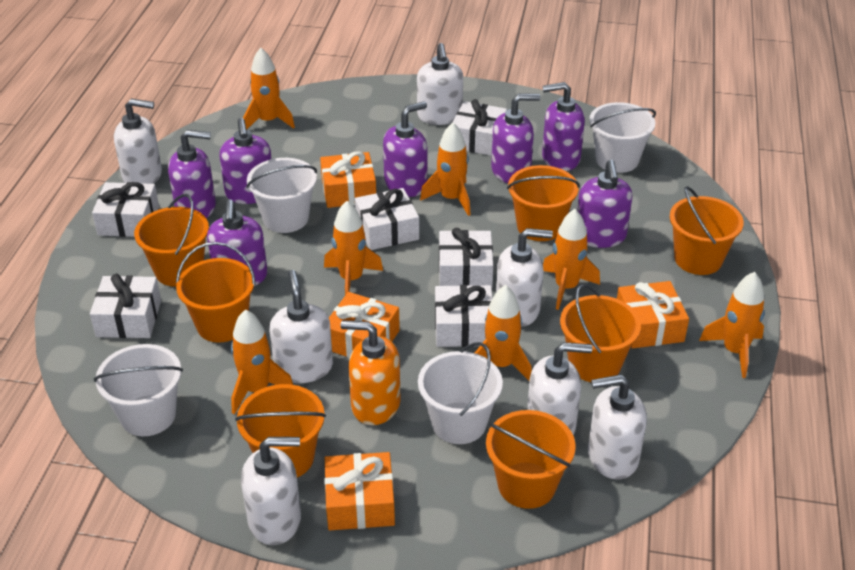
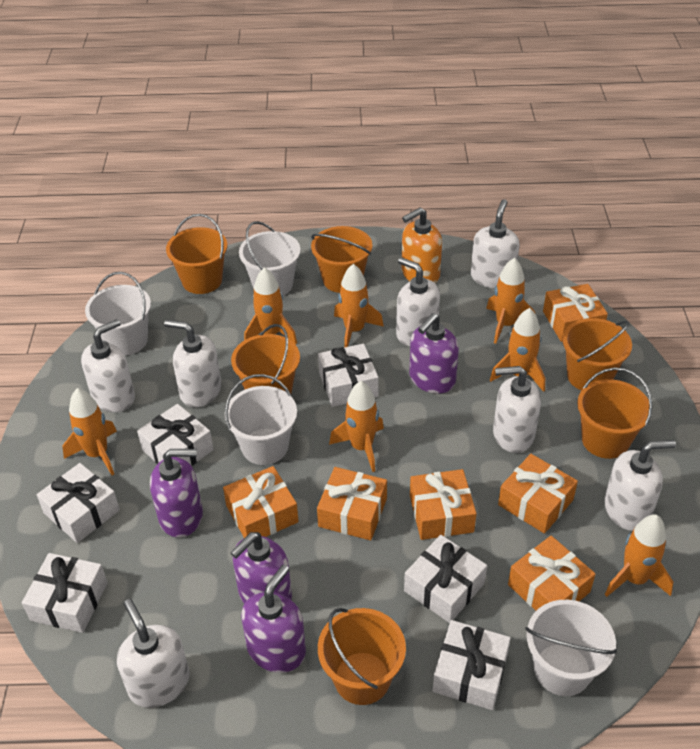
orange bucket: [134,194,209,287] [176,242,256,342] [235,384,326,477] [486,410,576,509] [507,165,580,241] [560,284,641,382] [670,186,744,275] = 7 -> [166,214,227,294] [231,324,300,394] [311,226,372,293] [318,608,406,705] [563,318,632,391] [577,367,652,459] = 6
orange gift: [320,151,376,208] [324,452,395,530] [329,292,400,358] [617,281,689,349] = 4 -> [223,466,299,538] [317,467,387,540] [410,469,477,540] [498,454,578,534] [508,536,596,611] [543,284,608,342] = 6
purple soap dispenser: [168,130,216,218] [207,199,268,285] [219,118,272,204] [383,101,427,197] [491,94,540,183] [542,82,585,171] [577,160,632,248] = 7 -> [150,449,203,537] [230,532,292,604] [241,564,306,673] [409,313,459,394] = 4

